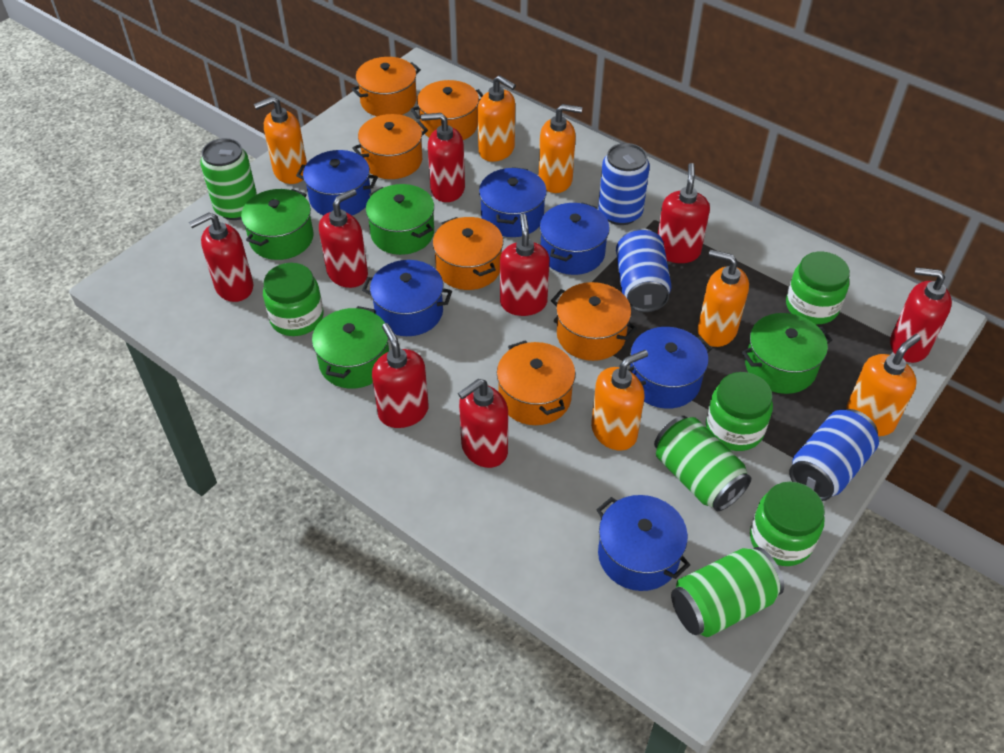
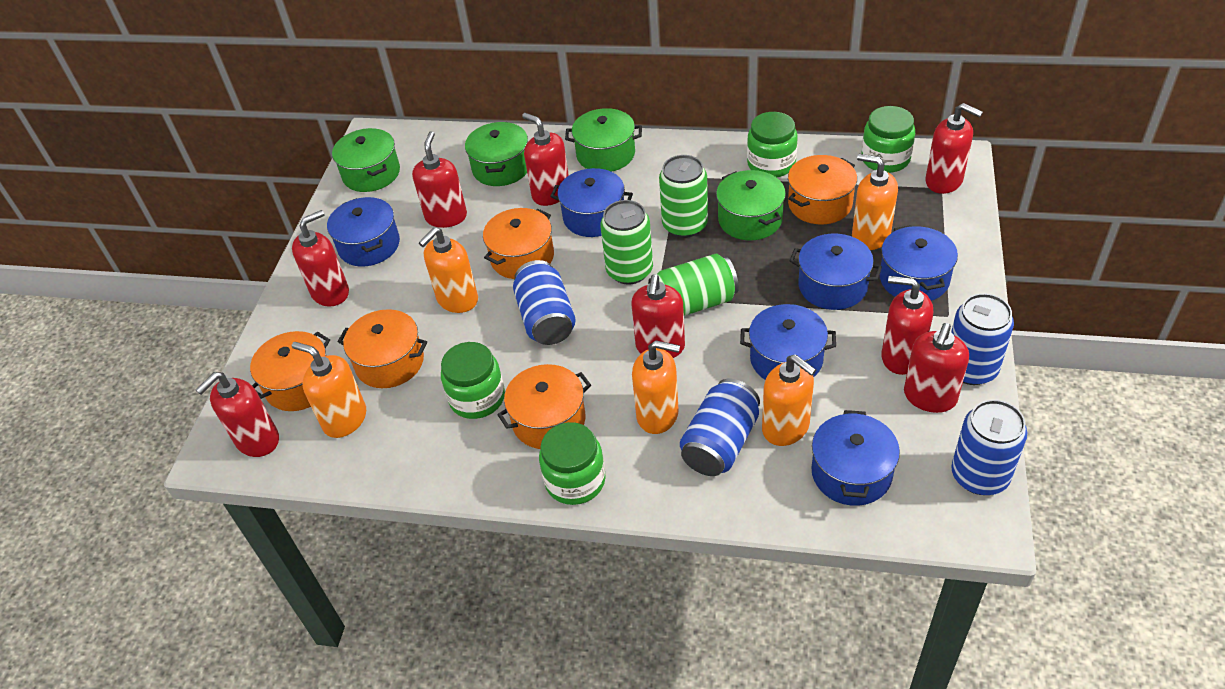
blue can: [598,143,650,225] [616,228,672,312] [789,409,879,501] = 3 -> [513,260,576,345] [680,379,760,476] [951,293,1014,385] [951,400,1027,495] = 4
orange pot: [352,57,421,116] [352,114,428,179] [411,80,483,140] [433,217,503,290] [497,340,575,425] [551,282,637,361] = 6 -> [250,331,330,411] [338,309,427,388] [483,208,554,279] [497,364,591,449] [788,155,857,225] = 5
orange soap dispenser: [254,97,307,184] [478,75,516,162] [539,104,582,193] [591,350,648,451] [698,250,749,347] [846,334,921,436] = 6 -> [292,341,366,438] [419,227,478,313] [632,340,680,434] [762,354,816,446] [852,154,898,250] = 5

